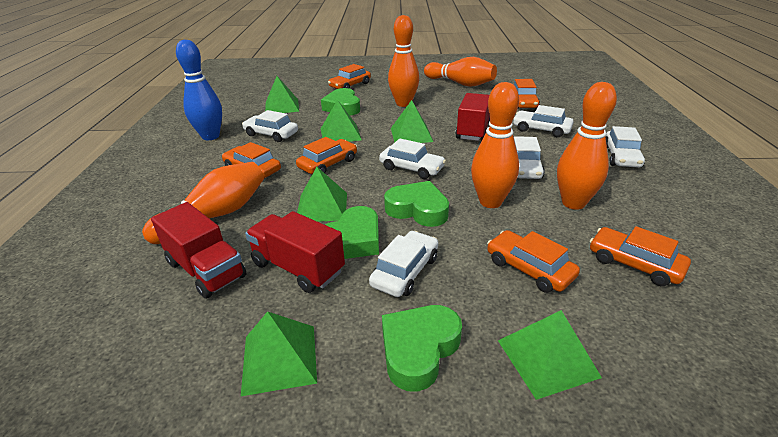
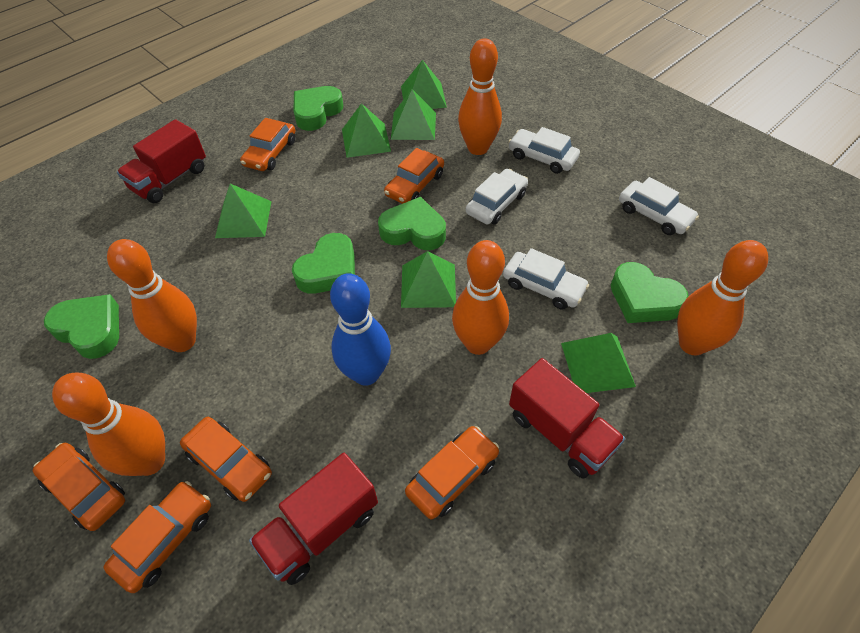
green heart: [321,88,360,116] [325,206,379,259] [382,305,462,392] [384,181,449,227] = 4 -> [44,294,119,359] [292,233,355,294] [293,86,343,131] [378,197,446,250] [611,262,688,323] = 5
white car: [242,110,298,142] [369,231,438,297] [379,138,446,179] [513,105,574,137] [514,136,545,179] [605,126,645,168] = 6 -> [466,169,528,224] [503,248,589,309] [508,127,580,174] [619,177,699,235] = 4

